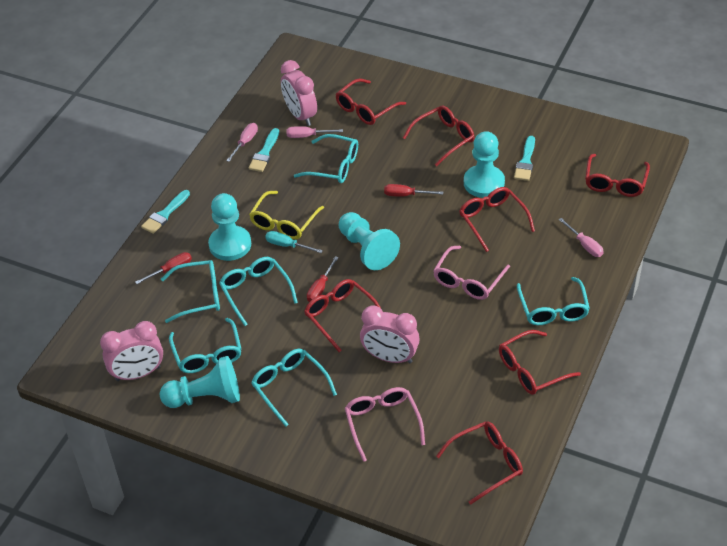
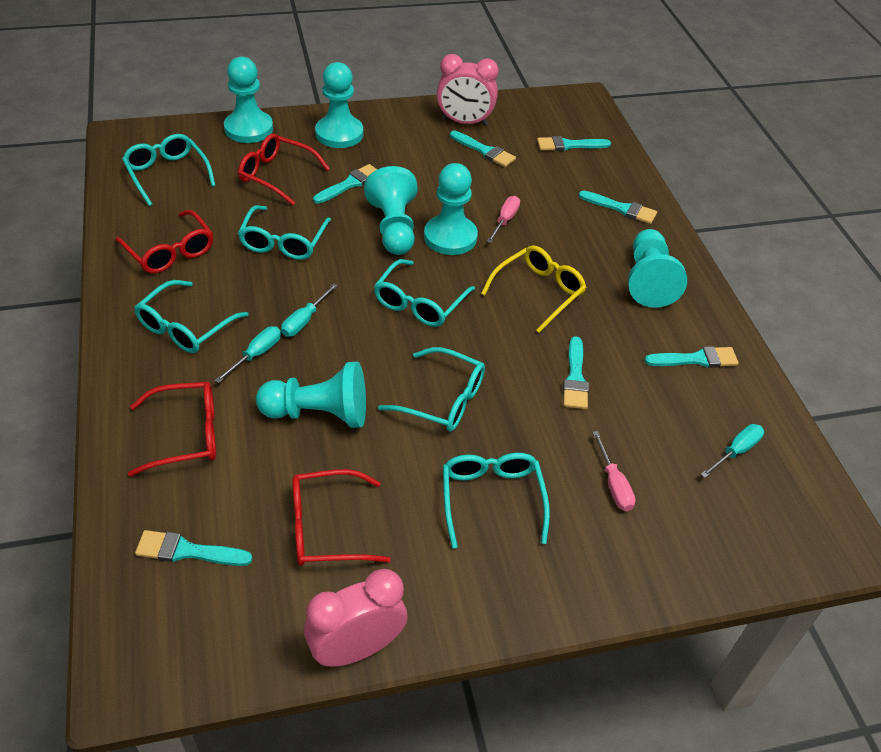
pink clock: [100,321,163,381] [281,60,317,126] [360,305,420,363] = 3 -> [304,569,407,667] [437,54,499,126] = 2
pink glasses: [345,387,425,462] [433,246,510,300] = 2 -> none = 0
pink screwdriver: [226,123,258,162] [287,126,343,138] [558,218,604,257] = 3 -> [487,196,520,243] [592,431,636,511] = 2
red glasses: [304,279,381,352] [336,78,406,125] [403,105,474,167] [436,421,523,505] [459,187,535,252] [499,330,581,395] [585,154,650,197] = 7 -> [115,210,213,273] [128,382,216,476] [238,133,330,205] [292,469,391,566] = 4
red screwdriver: [135,252,192,284] [307,256,339,302] [384,184,443,196] = 3 -> none = 0
turquoise brush: [141,190,190,234] [249,128,279,172] [514,136,535,181] = 3 -> [135,530,253,566] [313,164,377,204] [450,131,516,167] [537,136,611,151] [563,336,589,409] [578,190,657,224] [644,346,739,368] = 7
turquoise pawn: [160,356,240,408] [208,193,251,261] [339,212,400,270] [464,131,505,198] = 4 -> [224,57,273,143] [256,362,366,428] [315,62,363,148] [364,166,418,255] [424,163,478,255] [628,229,687,308] = 6
turquoise screwdriver: [265,231,323,253] = 1 -> [215,326,281,383] [281,284,338,337] [700,424,764,478] = 3

